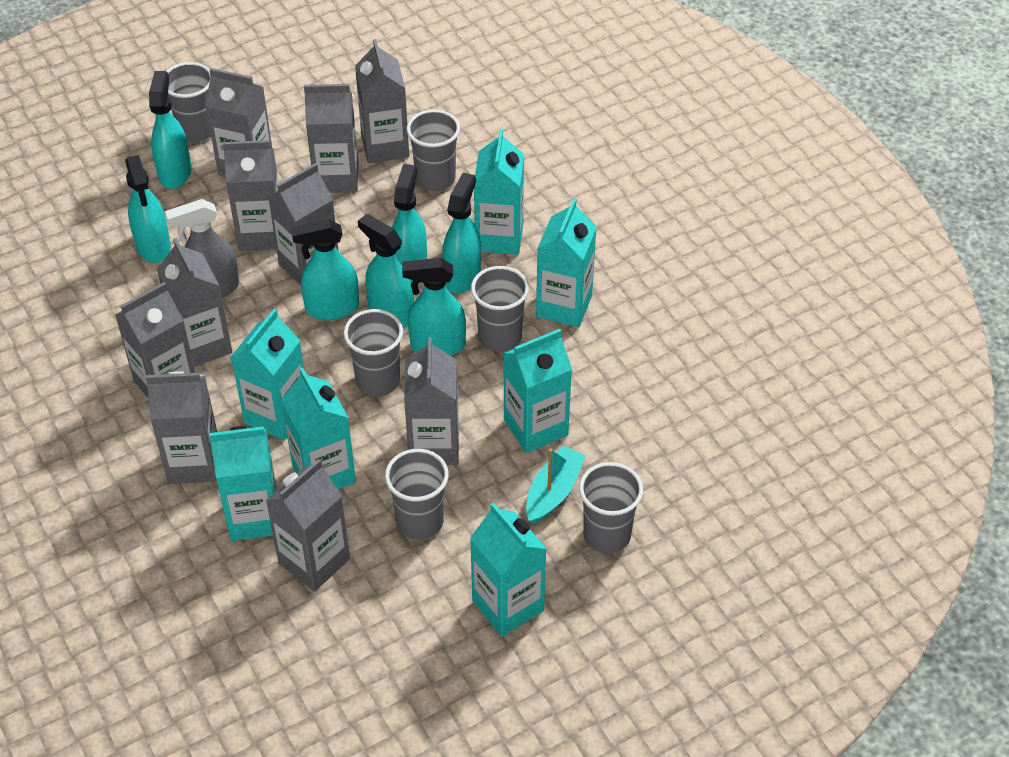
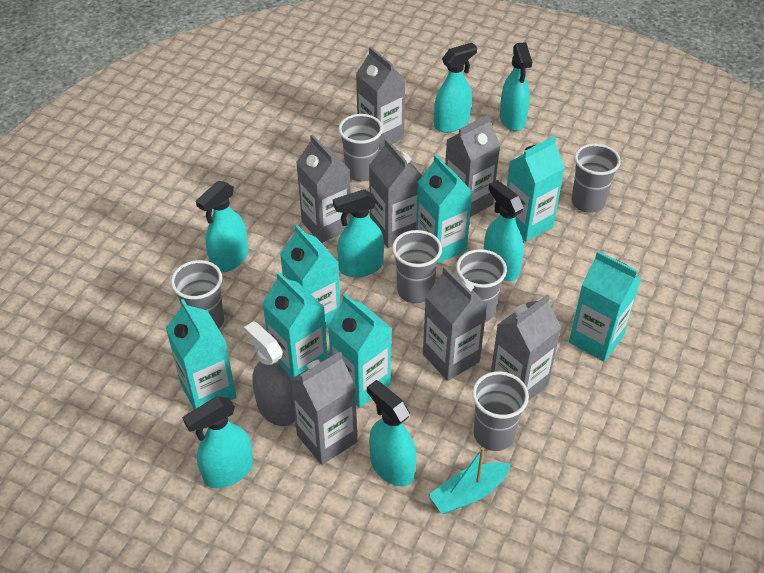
grey carton: [115,282,195,399] [146,371,217,484] [157,238,232,367] [205,68,272,177] [223,140,279,251] [266,459,350,592] [268,163,339,285] [304,84,358,193] [355,39,409,163] [404,337,459,465] = 10 -> [290,351,357,465] [296,134,351,243] [356,47,406,150] [369,139,422,248] [423,266,487,381] [445,114,500,217] [491,294,561,401] = 7

